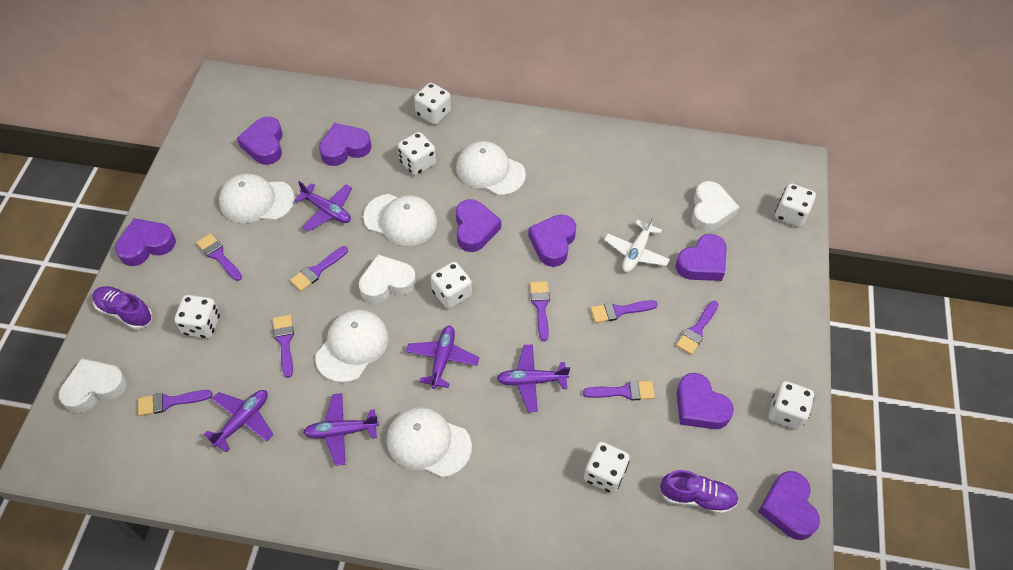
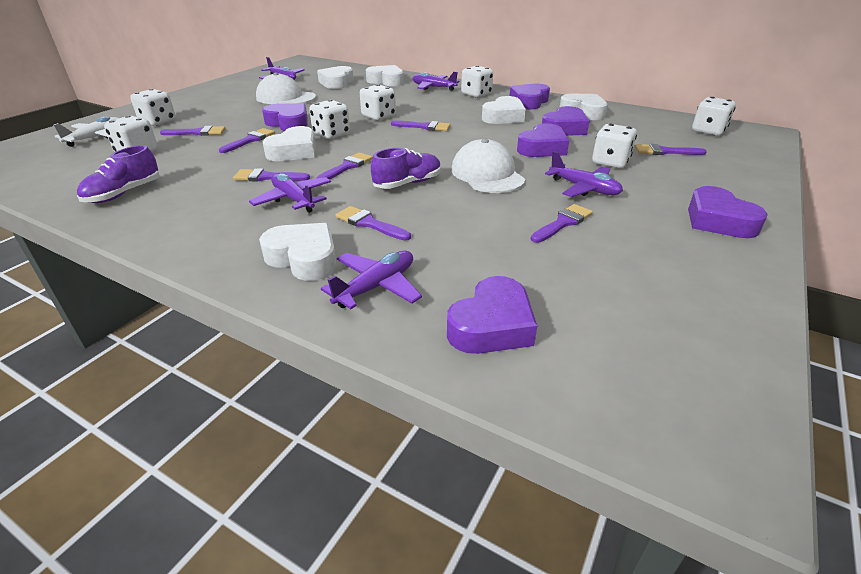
purple heart: [115,218,176,266] [237,117,283,165] [319,123,372,166] [456,199,501,252] [528,215,577,267] [676,234,727,281] [677,373,734,429] [758,471,820,540] = 8 -> [262,103,308,131] [447,276,537,354] [510,84,550,109] [517,123,569,157] [542,106,590,136] [688,186,768,238] = 6
white cap: [219,174,295,223] [315,309,389,383] [363,194,437,246] [387,407,472,478] [456,141,526,196] = 5 -> [256,73,316,104] [451,139,525,193] = 2
white heart: [59,358,127,413] [359,254,416,304] [691,181,739,232] = 3 -> [259,223,337,281] [263,126,316,161] [317,66,354,89] [366,65,404,86] [482,96,526,124] [559,94,608,120] = 6

